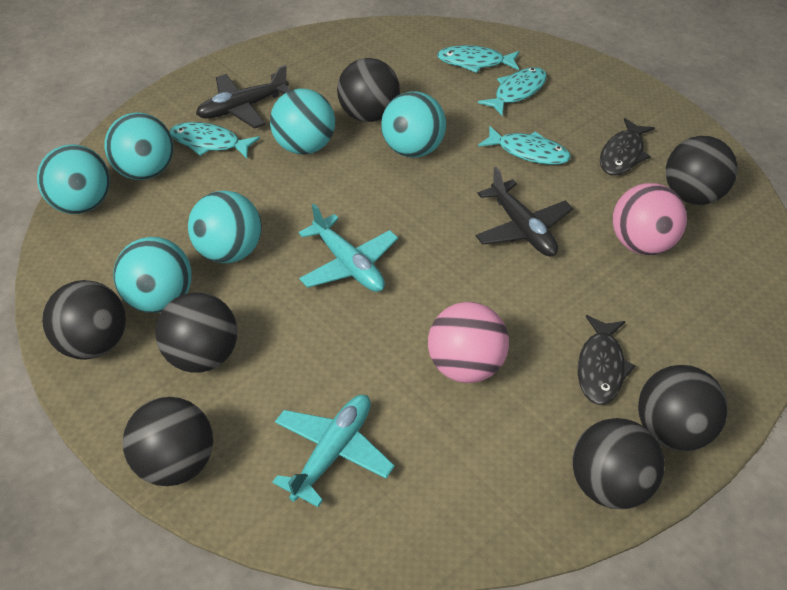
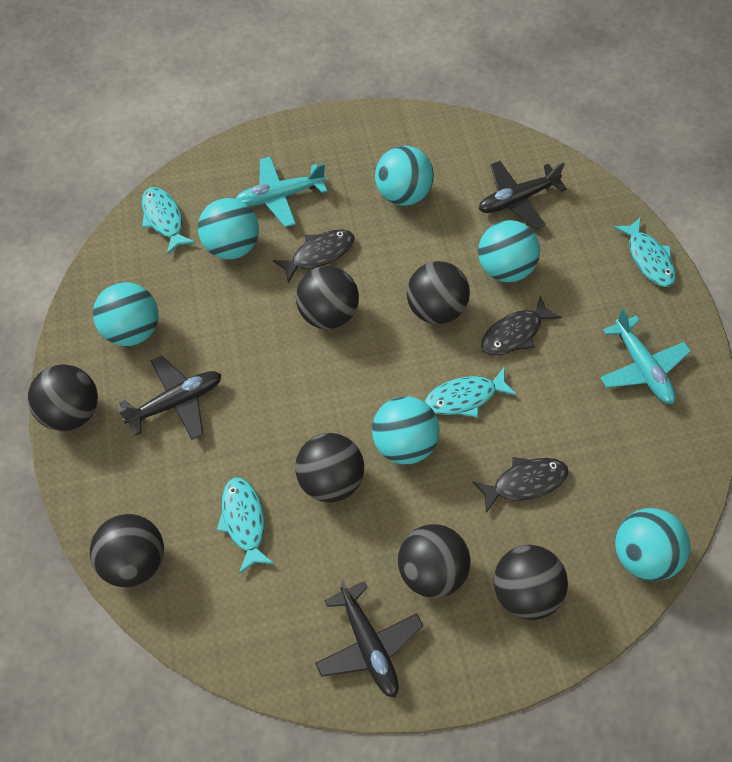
black fish: [578,315,635,405] [600,118,655,175] = 2 -> [273,229,355,283] [473,457,569,513] [481,295,561,355] = 3
black plane: [196,65,291,128] [475,167,573,256] = 2 -> [118,356,222,440] [315,580,423,698] [479,161,567,229] = 3
pink ball: [428,302,509,383] [613,183,687,255] = 2 -> none = 0

